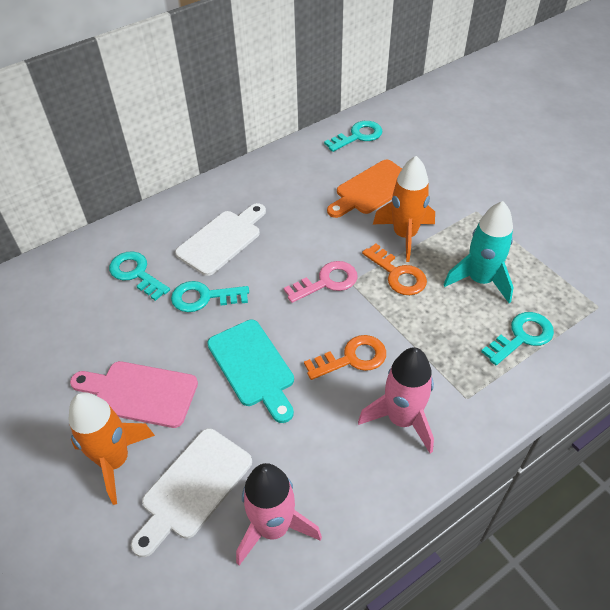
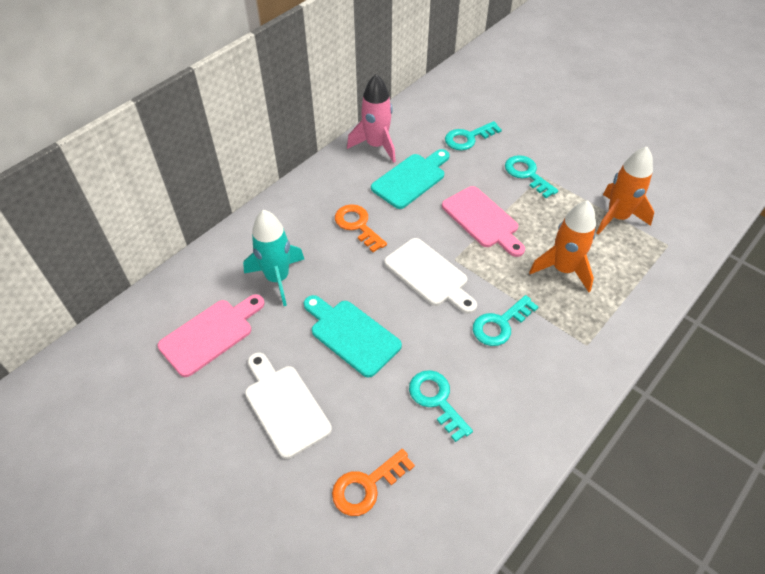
orange cutting board: [327,160,402,218] = 1 -> none = 0
pink cutting board: [70,361,198,428] = 1 -> [157,294,265,377] [442,186,525,257] = 2
pink key: [284,261,358,303] = 1 -> none = 0
pink rocket: [236,463,322,566] [358,347,434,453] = 2 -> [347,74,396,163] = 1
turquoise cutting board: [207,320,294,423] = 1 -> [304,295,402,377] [371,149,450,209] = 2

